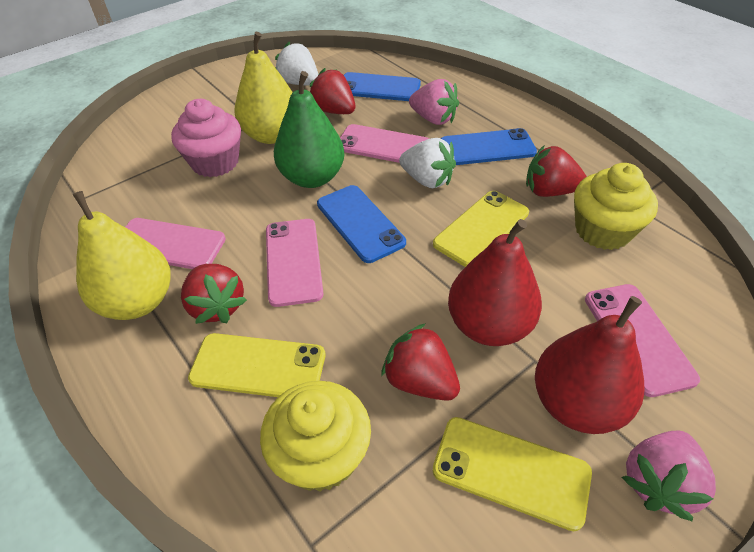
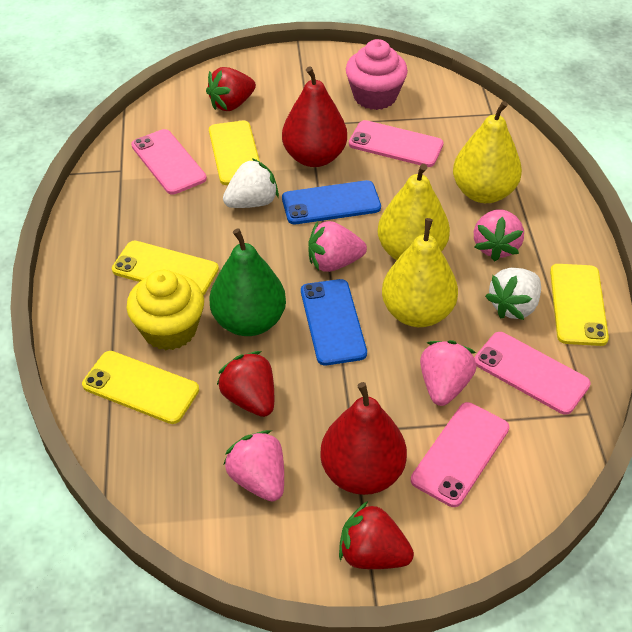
blue phone: [317,185,406,263] [344,72,421,101] [441,128,537,165] = 3 -> [282,180,381,224] [301,279,367,365] = 2
pink strawberry: [409,79,459,125] [622,431,716,521] = 2 -> [223,430,284,502] [308,221,367,272] [420,340,476,406] [474,209,524,262] = 4
red strawberry: [181,264,247,324] [310,68,355,114] [381,323,460,401] [526,145,587,197] = 4 -> [206,67,256,111] [217,351,274,417] [339,501,414,569] = 3
yellow cupcake: [260,381,371,492] [574,163,658,250] = 2 -> [126,270,204,350] = 1
yellow pear: [73,191,171,320] [234,32,293,144] = 2 -> [378,164,450,260] [382,218,458,327] [453,101,522,203] = 3
yellow phone: [188,333,325,397] [433,191,529,267] [433,417,592,531] = 3 -> [82,351,199,424] [112,241,219,296] [209,121,260,185] [550,264,609,346] = 4

